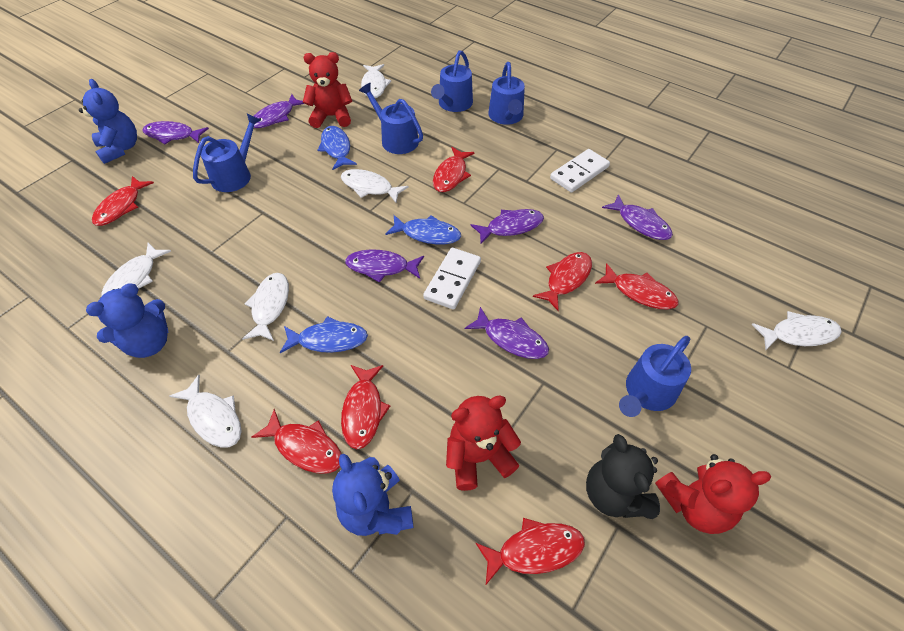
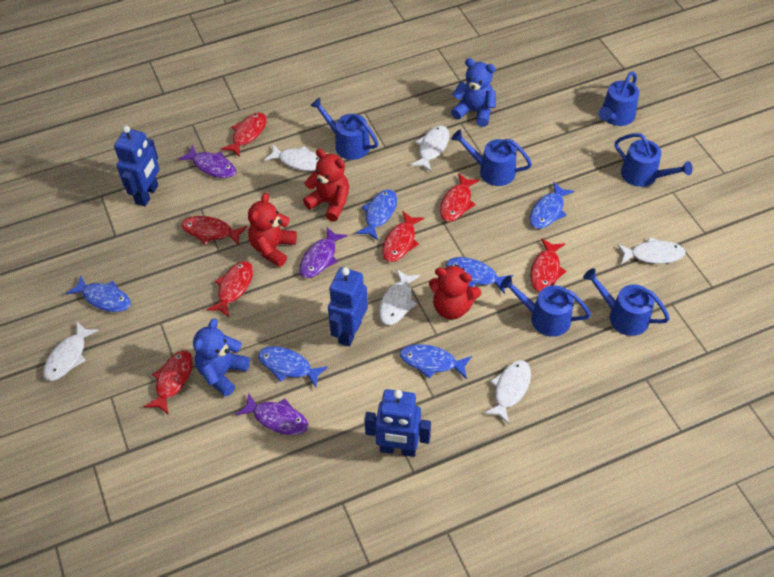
black teddy bear: [586,434,660,519] = 1 -> none = 0
blue fish: [280,316,368,353] [318,126,357,170] [385,215,461,244] = 3 -> [66,275,131,312] [258,346,328,387] [356,189,397,240] [400,344,472,379] [446,257,513,294] [529,182,574,229] = 6
blue robot: none = 0 -> [114,125,159,206] [328,267,368,347] [364,389,431,457] = 3
blue teddy bear: [79,79,137,164] [86,283,168,358] [332,454,414,536] = 3 -> [193,318,250,397] [451,58,496,127] = 2
blue watering can: [193,114,261,192] [359,83,423,154] [431,50,473,112] [488,62,525,125] [619,336,691,417] = 5 -> [310,97,378,160] [451,130,532,186] [500,276,591,337] [583,268,670,336] [599,71,639,126] [615,133,693,187] = 6
purple fish: [142,121,209,144] [254,94,304,128] [345,250,424,283] [465,307,549,359] [470,209,544,244] [602,194,673,240] = 6 -> [178,145,236,178] [236,393,309,435] [299,226,347,278] = 3
white domino: [423,248,481,309] [550,149,610,193] = 2 -> none = 0

